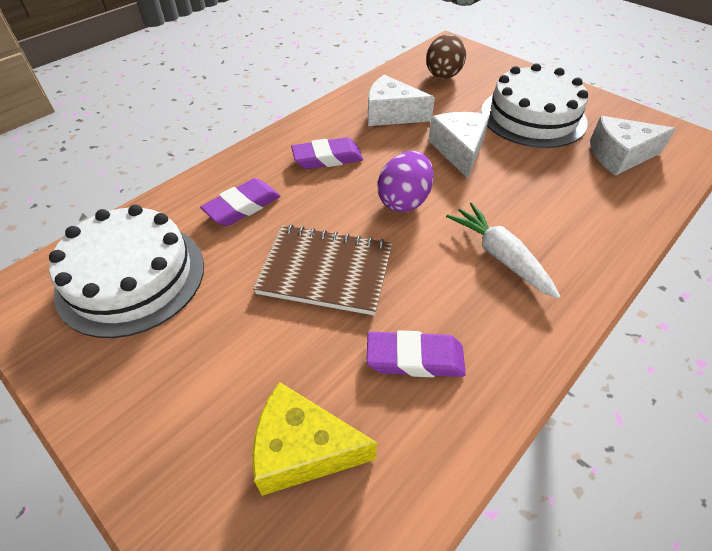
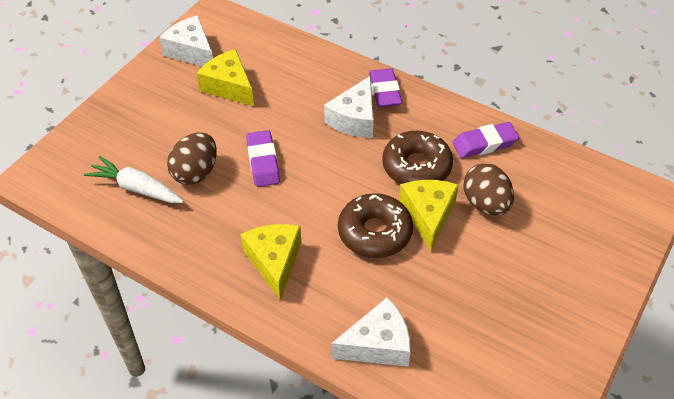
brown donut: none = 0 -> [338,193,413,258] [382,131,453,184] = 2
brown egg: [426,34,466,79] = 1 -> [167,132,217,185] [463,163,514,215] = 2
brown notebook: [253,224,392,315] = 1 -> none = 0
purple egg: [378,151,434,212] = 1 -> none = 0
white cake: [49,205,204,338] [481,63,588,148] = 2 -> none = 0
yellow cheese: [252,382,377,496] = 1 -> [196,49,254,106] [241,224,301,300] [399,180,459,251] = 3

